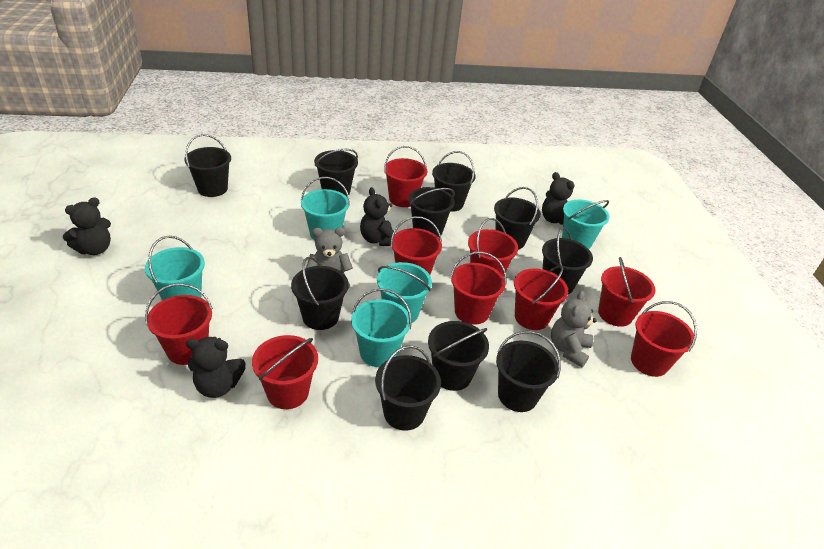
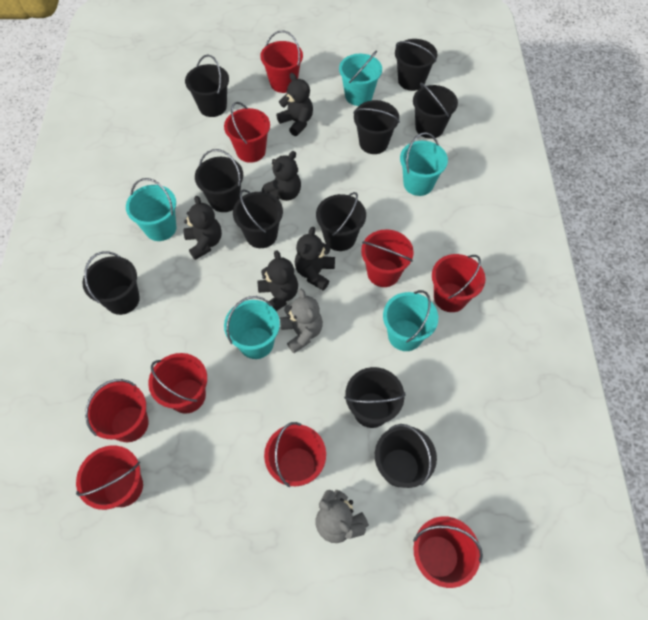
black teddy bear: [63,197,111,255] [186,337,246,398] [360,187,394,246] [542,172,575,225] = 4 -> [184,196,222,260] [258,250,298,311] [262,151,301,201] [276,73,313,136] [295,227,335,290] = 5

